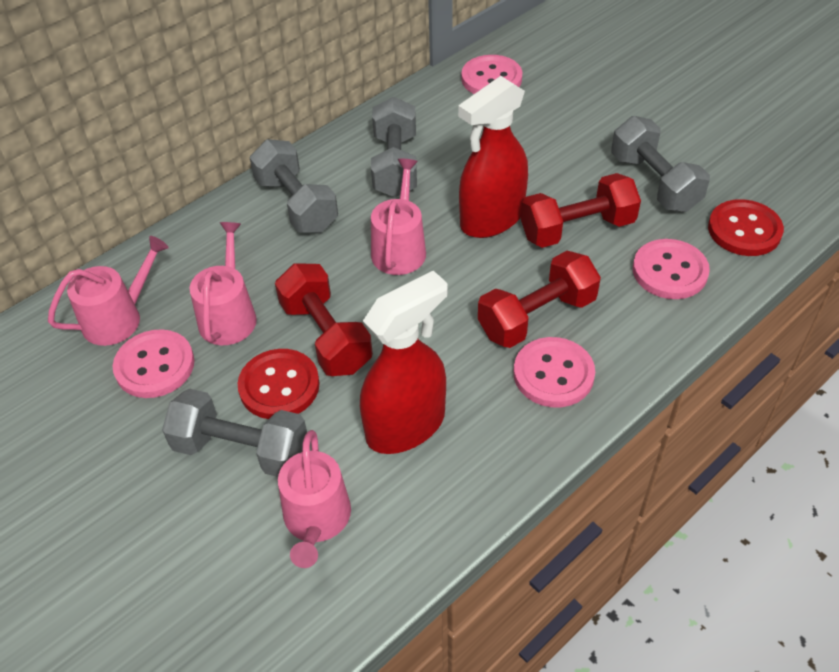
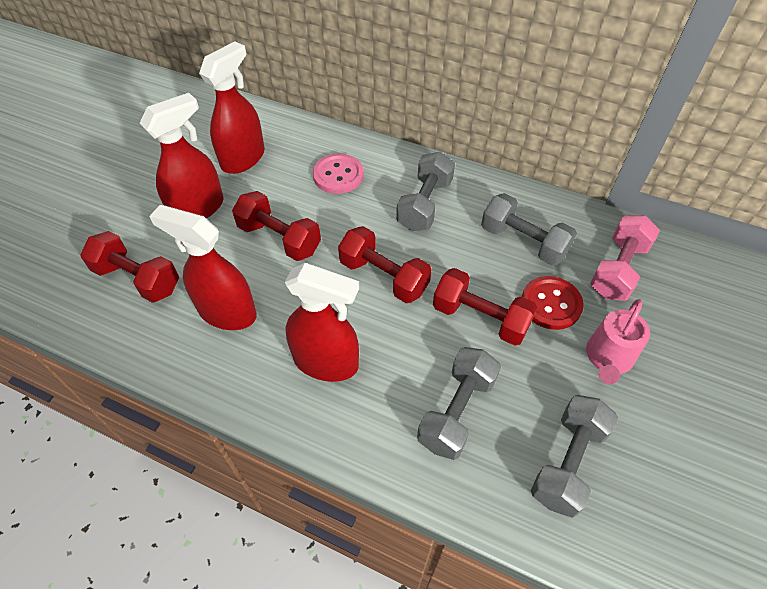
pink button: [113,329,194,398] [461,55,522,94] [514,337,595,407] [633,239,710,299] = 4 -> [313,154,364,194] = 1
pink dumbbell: none = 0 -> [590,215,660,301] = 1
pink watering can: [48,236,169,346] [190,222,257,345] [278,430,351,568] [371,159,426,275] = 4 -> [586,299,650,384] = 1
red button: [238,349,320,419] [708,199,784,256] = 2 -> [522,276,584,330] = 1
red dumbbell: [275,263,373,376] [478,251,601,348] [521,173,641,248] = 3 -> [80,231,179,303] [232,191,321,261] [338,226,431,303] [433,268,537,346] = 4
red spray bottle: [360,270,448,454] [458,76,528,238] = 2 -> [140,93,224,219] [149,205,257,330] [199,41,265,174] [285,263,359,382] = 4

